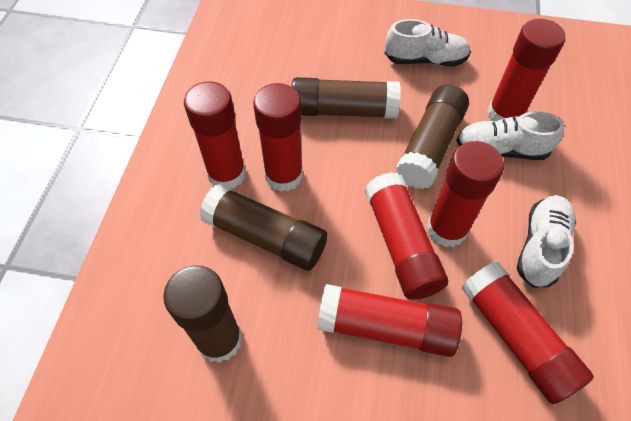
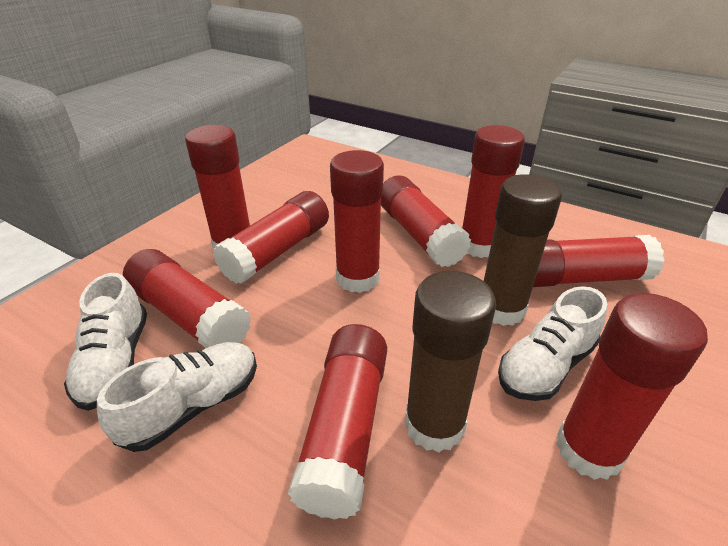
brown glue stick: [163,266,242,363] [200,184,327,271] [291,77,401,119] [396,84,469,189] = 4 -> [405,271,496,453] [484,174,562,326] = 2
red glue stick: [184,81,246,188] [253,83,303,192] [317,284,462,357] [365,172,448,300] [427,141,504,247] [461,261,594,404] [487,19,565,122] = 7 -> [123,249,251,348] [185,125,250,249] [213,191,329,284] [288,324,387,520] [330,150,384,293] [381,175,471,267] [462,125,525,258] [533,235,664,287] [556,293,708,480] = 9

